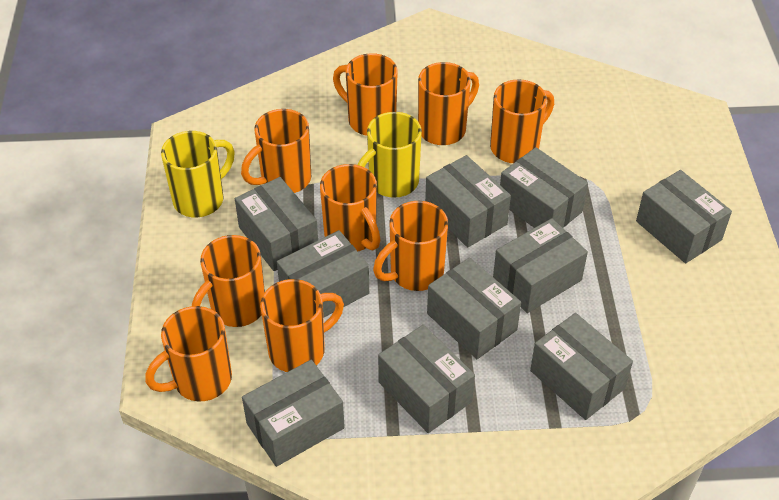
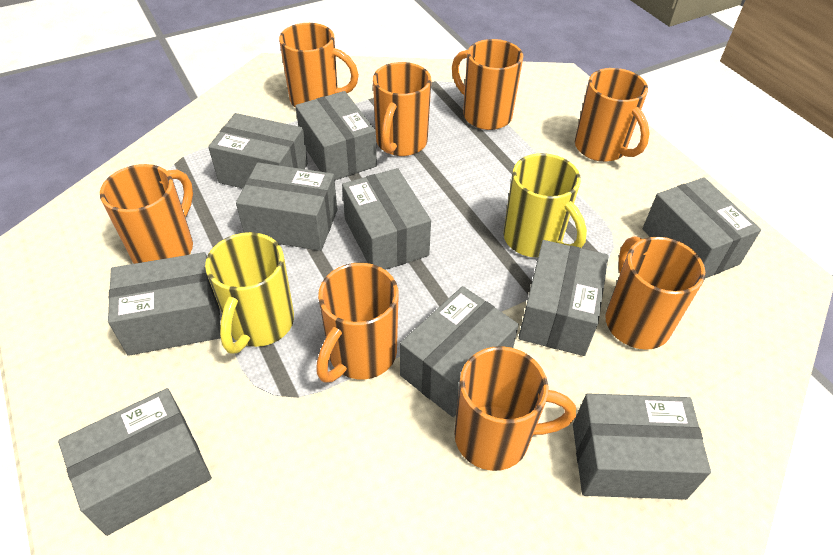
orange mug: [145,306,232,402] [192,235,265,327] [241,109,311,193] [260,279,344,372] [320,164,380,251] [333,53,398,136] [373,201,448,291] [418,62,479,145] [490,79,554,163] = 9 -> [100,164,193,264] [279,23,359,108] [316,263,399,383] [373,62,431,156] [452,39,523,130] [454,346,576,471] [575,68,650,162] [605,236,705,350] = 8

